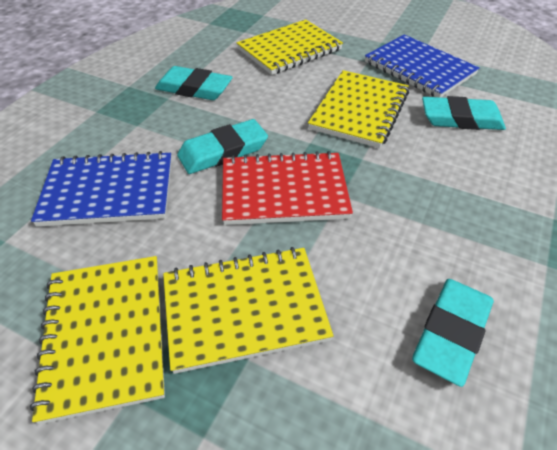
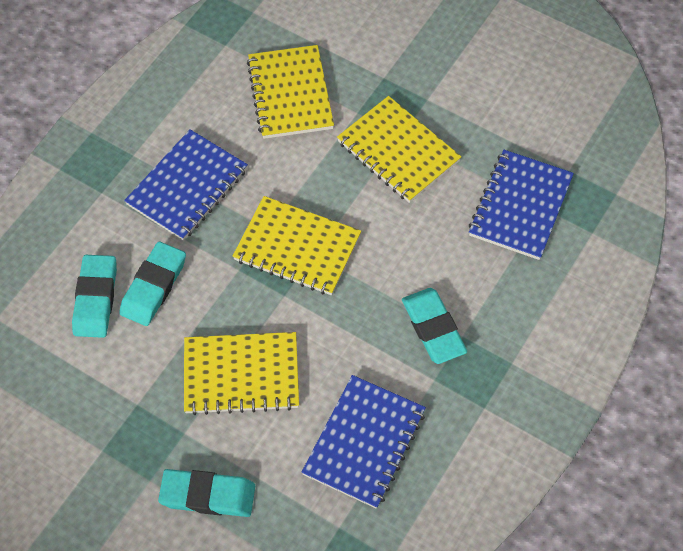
blue notebook: [31,151,172,227] [365,34,480,97] = 2 -> [124,129,248,241] [302,375,426,509] [469,150,574,260] = 3
red notebook: [222,151,353,225] = 1 -> none = 0

